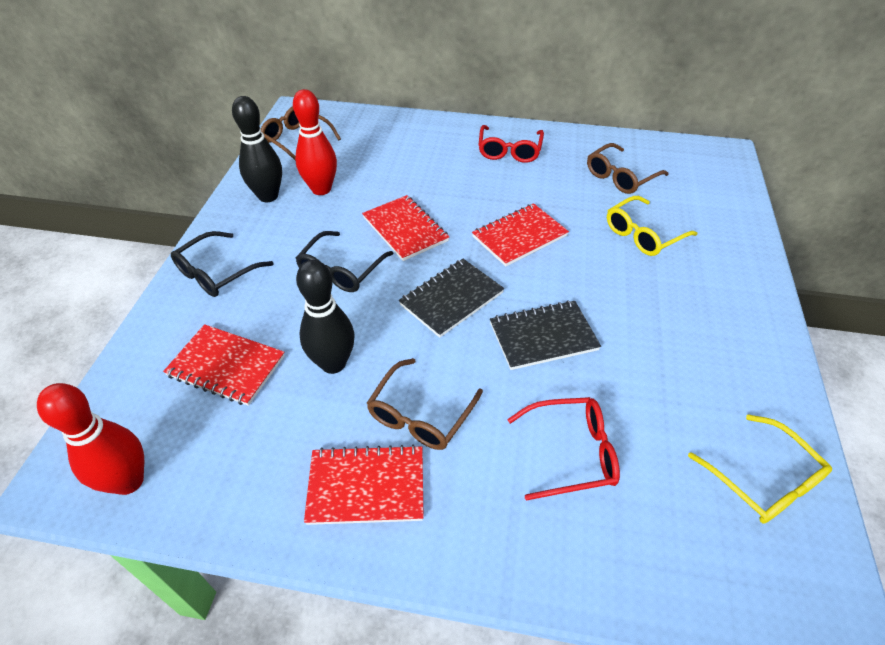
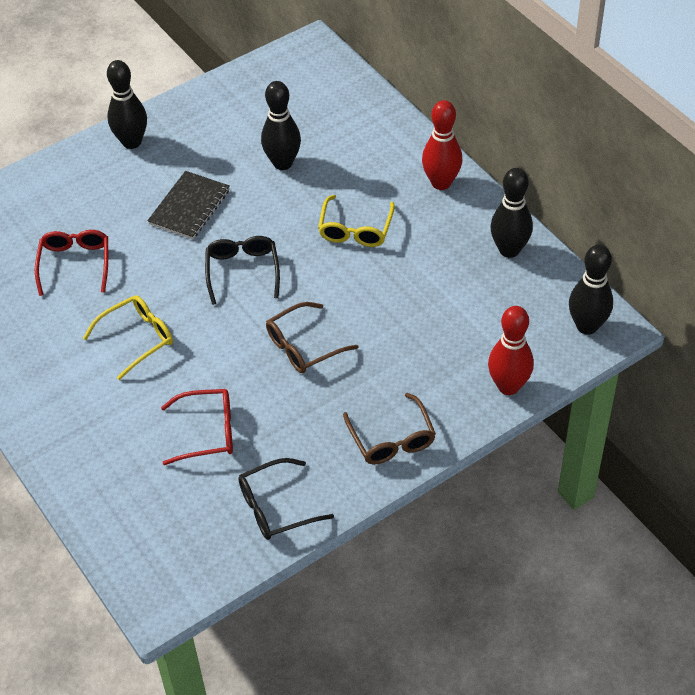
black bowling pin: [232,96,282,202] [296,260,355,374] = 2 -> [107,60,147,149] [261,81,301,170] [490,168,533,258] [569,245,613,335] = 4
black notebook: [399,259,504,338] [490,300,601,370] = 2 -> [147,171,230,239] = 1
brown glasses: [261,106,341,161] [367,358,483,450] [587,143,669,194] = 3 -> [266,302,358,373] [343,393,436,464] = 2
red notebook: [163,324,285,406] [304,445,424,525] [362,195,449,261] [472,203,569,266] = 4 -> none = 0

